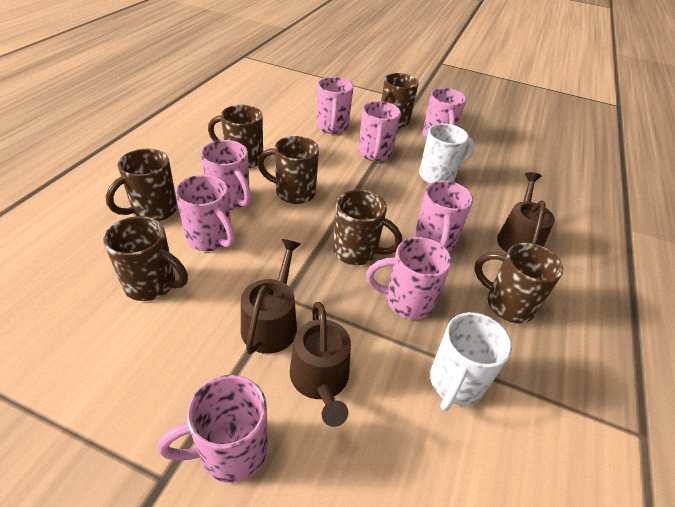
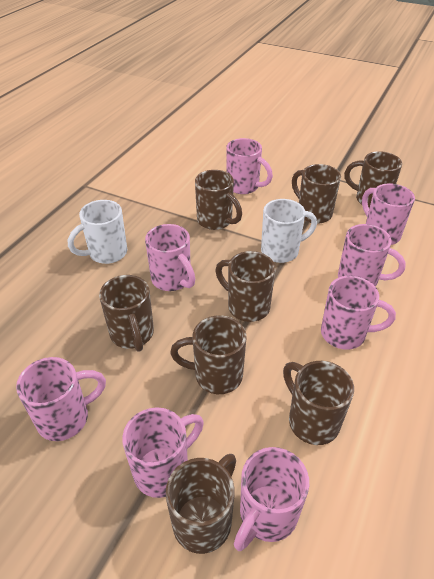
brown mug: [103,216,188,301] [106,149,177,221] [208,105,263,168] [257,136,319,204] [333,190,402,265] [381,73,419,128] [474,243,563,324] = 7 -> [99,275,154,352] [165,454,236,554] [170,315,246,394] [195,170,242,230] [215,251,276,322] [283,361,354,445] [292,164,341,224] [345,151,402,208] = 8
brown watering can: [241,239,301,354] [290,302,351,427] [497,172,555,253] = 3 -> none = 0

